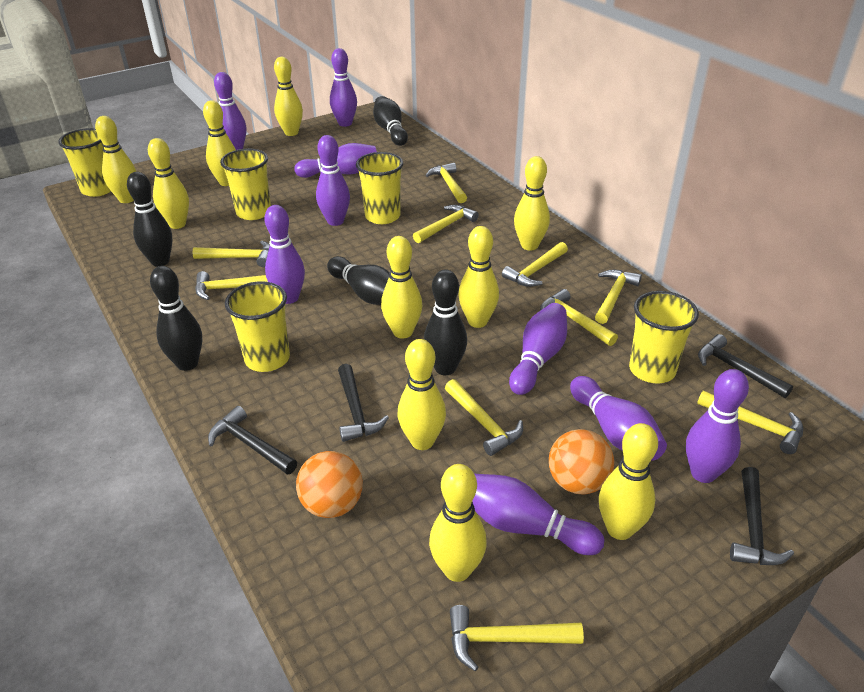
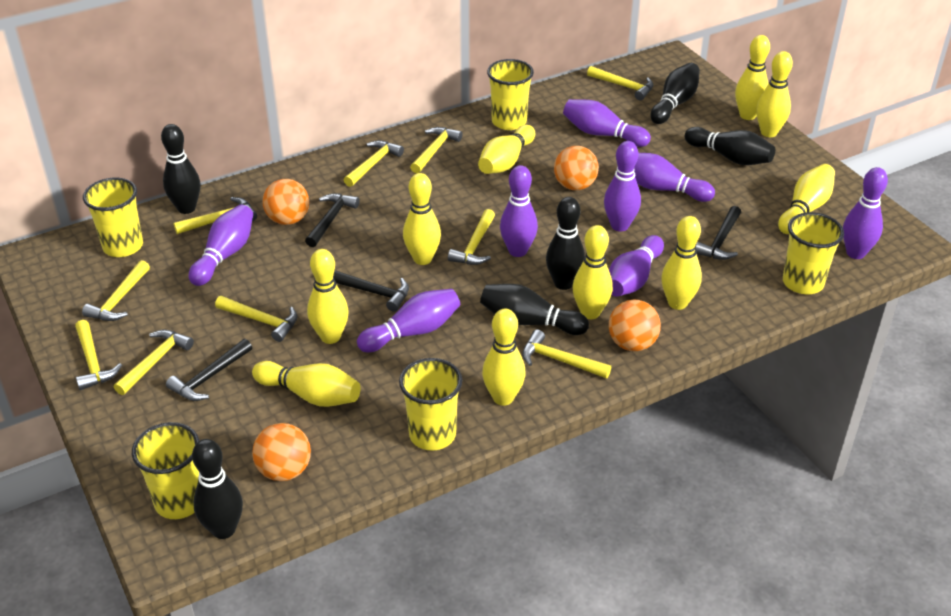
black bowling pin: [127,172,172,267] [150,266,202,371] [327,256,390,305] [373,96,408,146] [424,269,467,375] = 5 -> [161,124,200,214] [192,439,243,539] [480,284,589,335] [546,197,585,290] [650,63,700,124] [685,127,775,165] = 6
orange ball: [296,451,363,518] [549,429,614,494] = 2 -> [252,423,311,481] [263,179,309,225] [554,146,599,190] [609,299,661,352] = 4
purple bowling pin: [214,72,246,150] [264,205,305,304] [295,143,377,178] [316,135,350,226] [330,48,357,127] [473,474,604,555] [509,303,567,395] [570,376,667,461] [686,369,749,483] = 9 -> [189,204,253,286] [357,289,460,352] [500,165,538,257] [563,99,651,147] [604,141,641,232] [609,235,664,297] [634,153,715,202] [843,167,888,259] = 8

